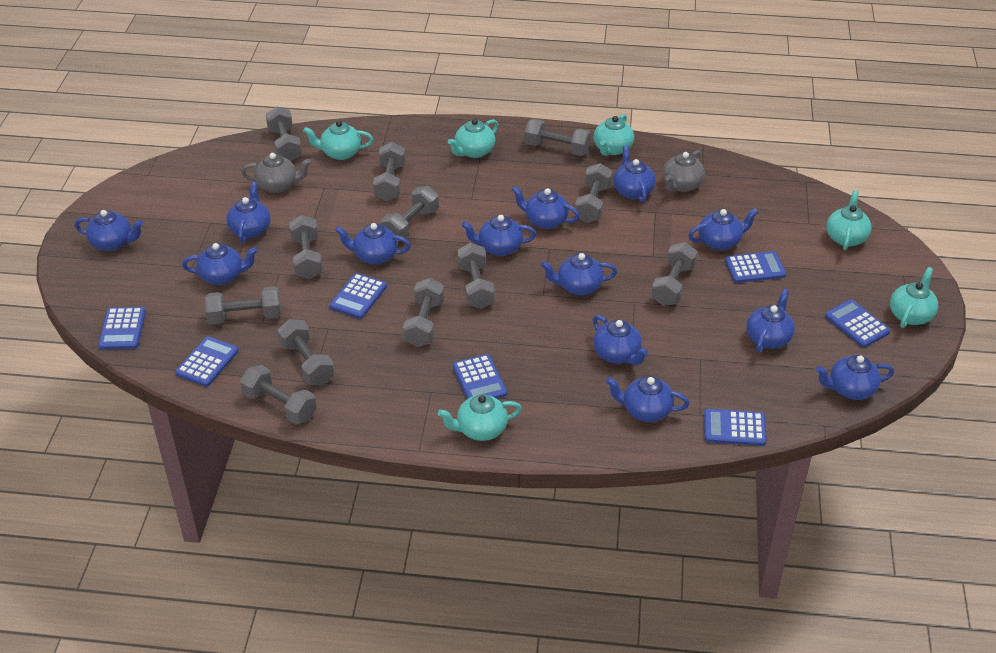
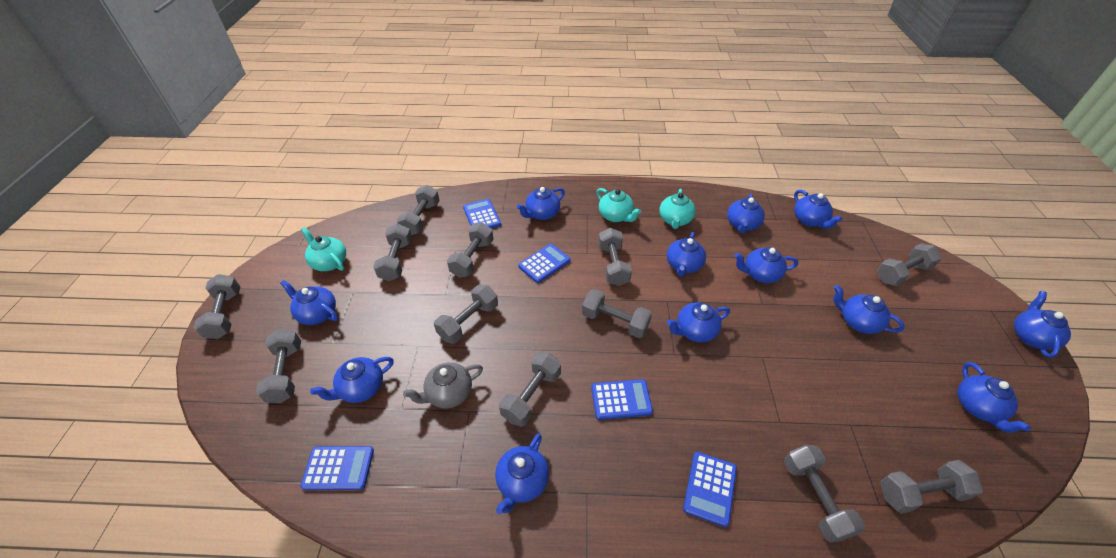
blue calculator: [98,307,146,350] [175,336,239,387] [329,273,387,319] [452,354,507,399] [704,409,767,446] [725,251,786,283] [825,300,890,348] = 7 -> [300,446,374,490] [463,199,501,229] [518,244,571,283] [591,379,653,420] [683,452,737,527] = 5
blue teapot: [75,210,143,251] [182,243,258,285] [226,182,271,243] [335,223,411,265] [461,215,536,256] [512,186,580,229] [541,253,617,295] [593,315,648,365] [606,376,689,422] [613,145,656,203] [688,208,758,250] [746,289,795,353] [816,355,894,400] = 13 -> [280,280,338,325] [310,357,394,403] [495,433,549,514] [517,187,565,220] [667,232,706,277] [667,302,730,342] [727,194,765,233] [735,247,798,283] [794,190,842,229] [833,285,905,334] [957,362,1031,433] [1014,291,1071,358] = 12
grey teapot: [241,153,311,193] [663,150,705,192] = 2 -> [403,362,483,409] = 1
turquoise teapot: [303,121,373,160] [438,394,522,441] [448,119,498,158] [594,114,634,156] [826,190,872,250] [890,267,938,328] = 6 -> [301,227,346,271] [597,188,641,222] [660,189,696,229] = 3

